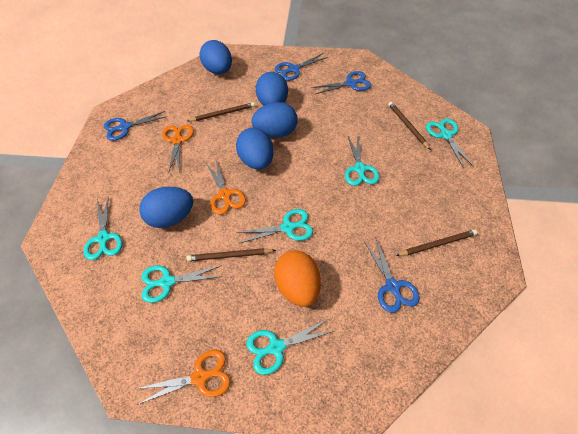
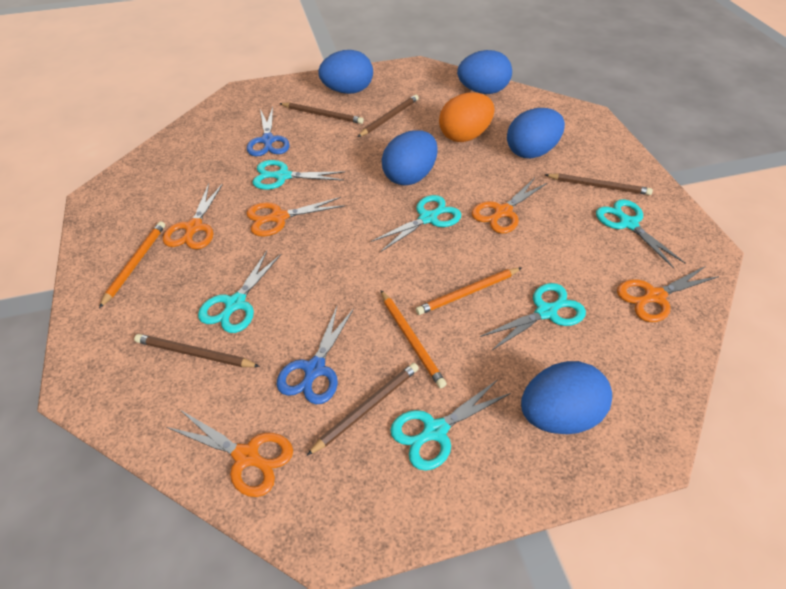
blue scissors: [104,111,167,141] [274,53,328,81] [312,71,371,95] [364,239,420,313] = 4 -> [247,107,290,157] [277,306,354,404] = 2
brown pencil: [186,248,276,261] [188,102,255,121] [388,102,431,150] [396,229,477,256] = 4 -> [134,334,260,367] [279,103,364,124] [306,363,419,456] [358,95,419,137] [545,173,653,195] = 5
orange pencil: none = 0 -> [99,221,165,308] [380,290,447,388] [416,268,521,315] = 3
orange scissors: [136,350,231,405] [162,124,194,174] [206,160,246,214] = 3 -> [163,183,223,249] [166,409,293,497] [246,197,345,236] [472,178,547,233] [617,266,719,322] = 5

